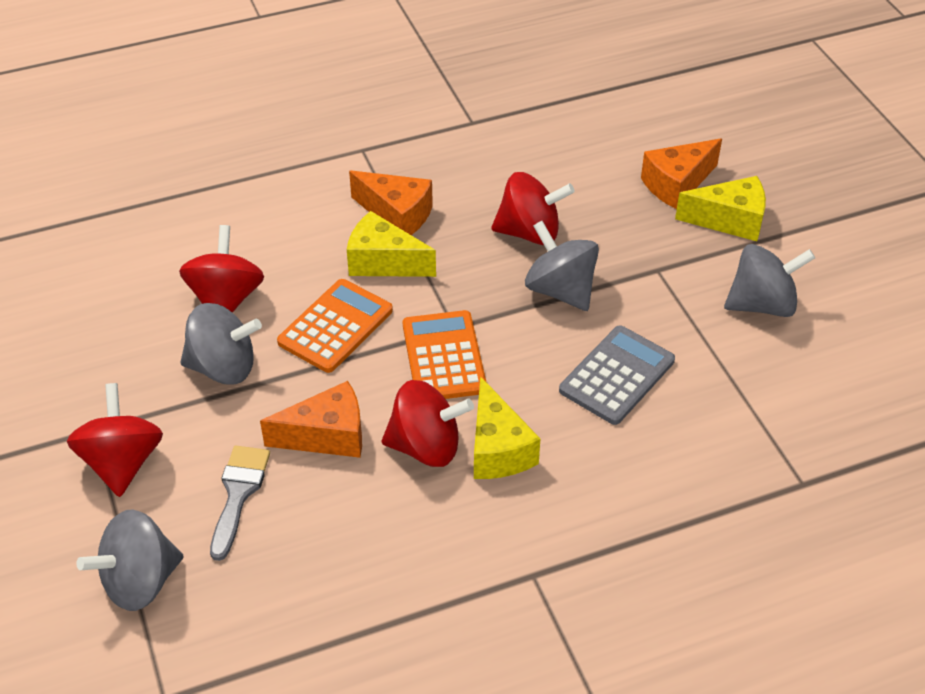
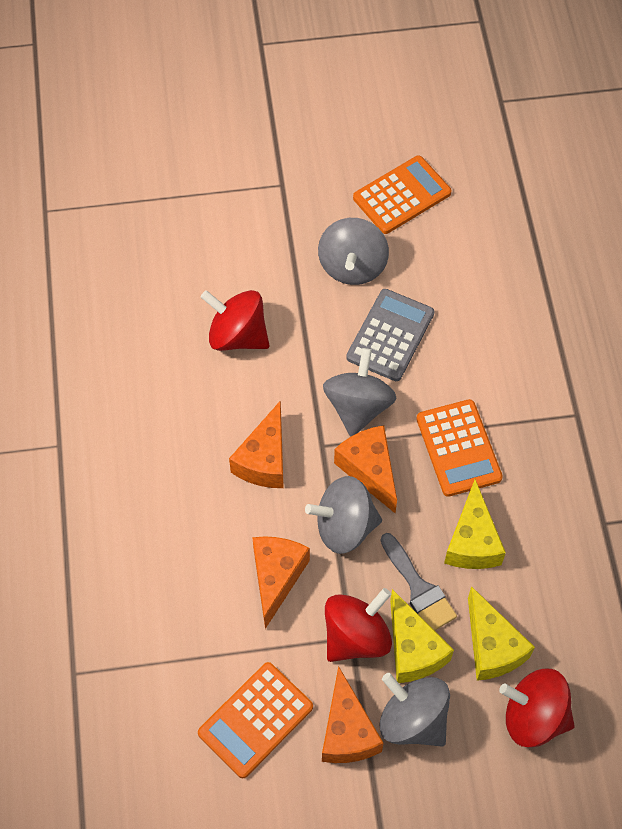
orange calculator: [277,279,393,373] [403,310,486,399] = 2 -> [198,662,313,778] [353,155,451,234] [416,399,503,497] = 3
orange cheese: [260,381,362,458] [349,170,433,235] [641,139,722,209] = 3 -> [229,400,284,488] [252,536,310,629] [322,666,384,763] [334,425,397,513] = 4
red spinning top: [67,383,163,497] [179,225,264,313] [381,380,474,467] [491,172,575,245] = 4 -> [201,290,269,351] [325,588,392,662] [499,669,575,747] = 3

